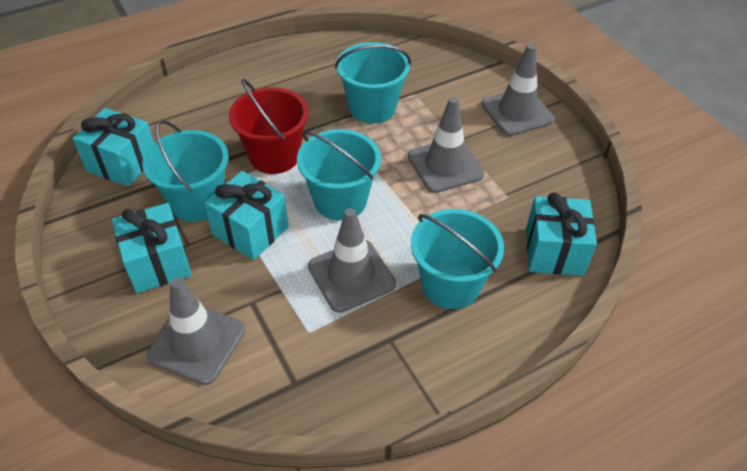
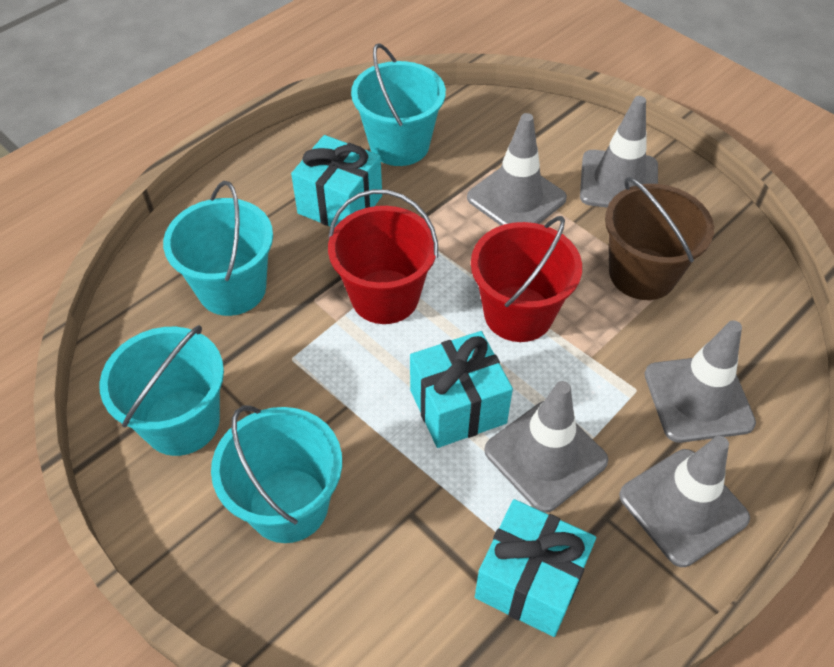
brown bucket: none = 0 -> [605,177,714,300] = 1
grey traffic cone: [147,278,245,385] [308,208,396,313] [408,97,485,193] [481,44,555,136] = 4 -> [467,113,567,226] [484,381,608,513] [580,96,658,207] [619,436,750,567] [645,320,756,443] = 5
red bucket: [229,78,309,174] = 1 -> [328,189,438,324] [471,216,582,342] = 2
turquoise gift: [73,108,154,186] [112,203,192,293] [204,171,289,260] [526,193,597,276] = 4 -> [291,135,382,227] [410,331,513,448] [475,499,596,637] = 3

